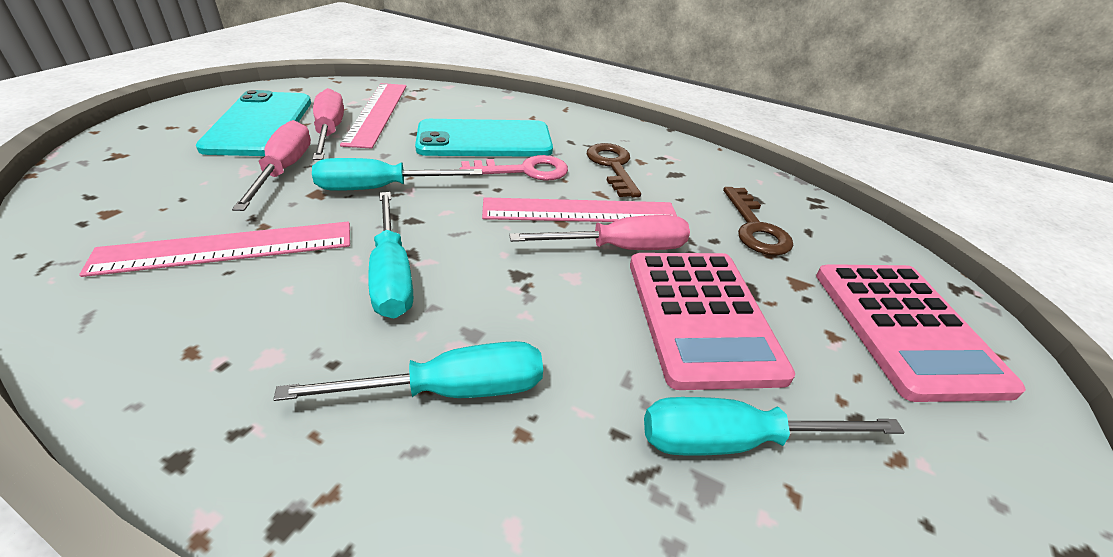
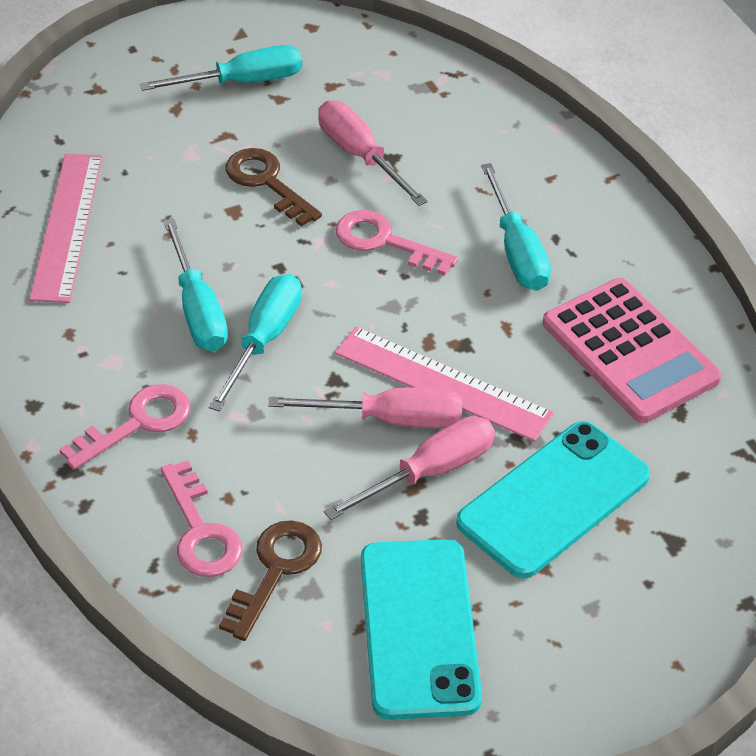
pink calculator: [630,253,795,390] [816,264,1026,402] = 2 -> [543,278,722,423] = 1
pink key: [460,155,568,181] = 1 -> [59,384,191,470] [161,460,243,577] [336,210,458,276] = 3
pink ruler: [79,222,350,277] [340,83,407,149] [482,197,677,222] = 3 -> [29,154,103,303] [335,327,554,442] = 2

